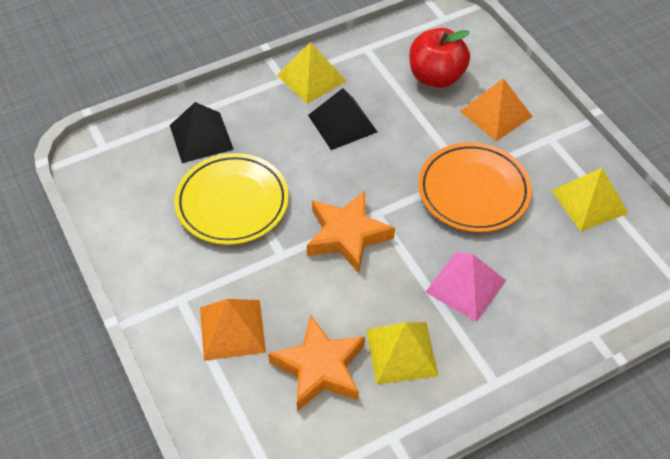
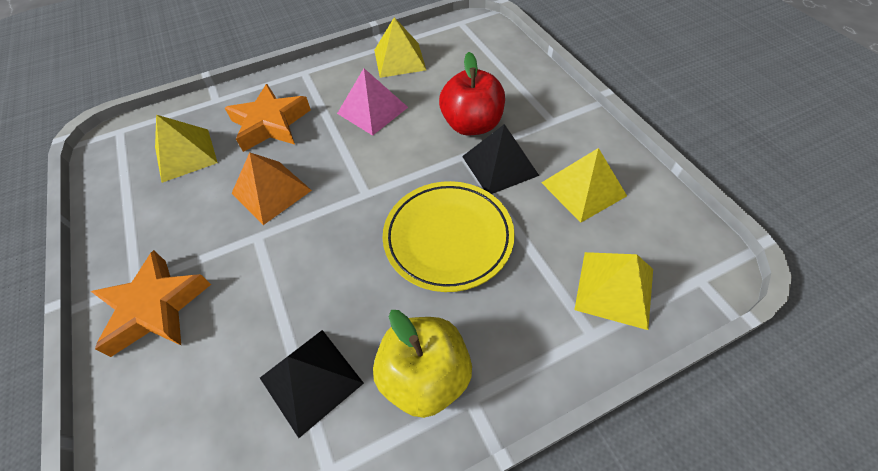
orange plate: [418,142,532,232] = 1 -> none = 0
orange pyramid: [200,299,266,361] [460,78,533,141] = 2 -> [232,152,312,225] = 1
yellow apple: none = 0 -> [373,310,472,418] = 1
yellow pyramid: [277,42,346,104] [366,322,439,385] [551,168,628,231] = 3 -> [155,115,218,183] [374,17,426,78] [541,148,627,223] [574,252,653,330] = 4

